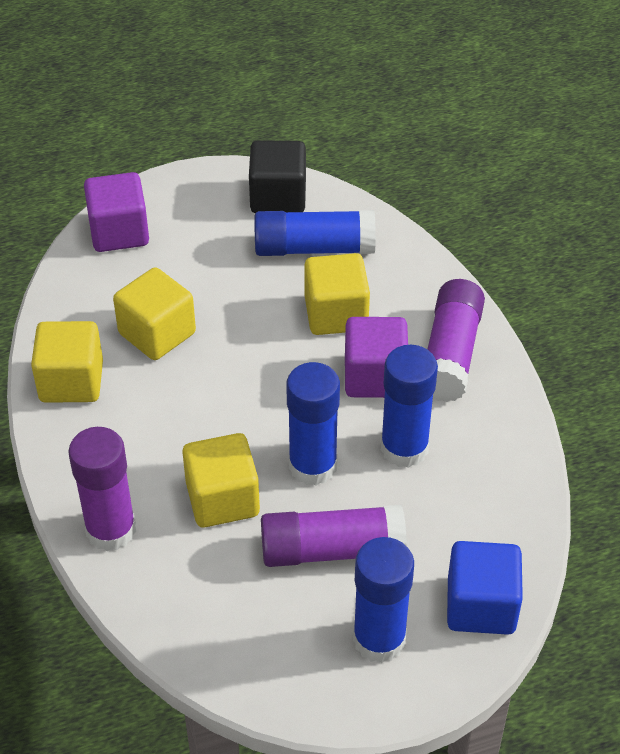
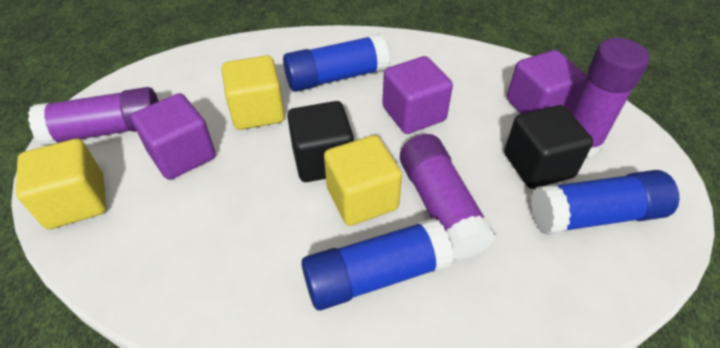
black cube: [249,140,306,213] = 1 -> [287,101,354,182] [504,105,593,189] = 2
blue cube: [447,541,523,635] = 1 -> none = 0
blue glue stick: [255,210,376,256] [286,362,340,486] [353,537,414,663] [381,345,438,468] = 4 -> [283,34,390,92] [301,218,453,310] [531,170,679,235] = 3
purple cube: [84,172,149,252] [345,317,408,398] = 2 -> [131,93,216,180] [382,56,453,134] [507,50,587,114] = 3
yellow cube: [31,321,103,403] [113,267,196,360] [182,433,260,528] [304,253,370,335] = 4 -> [16,139,106,229] [222,55,285,130] [324,135,402,226] = 3

